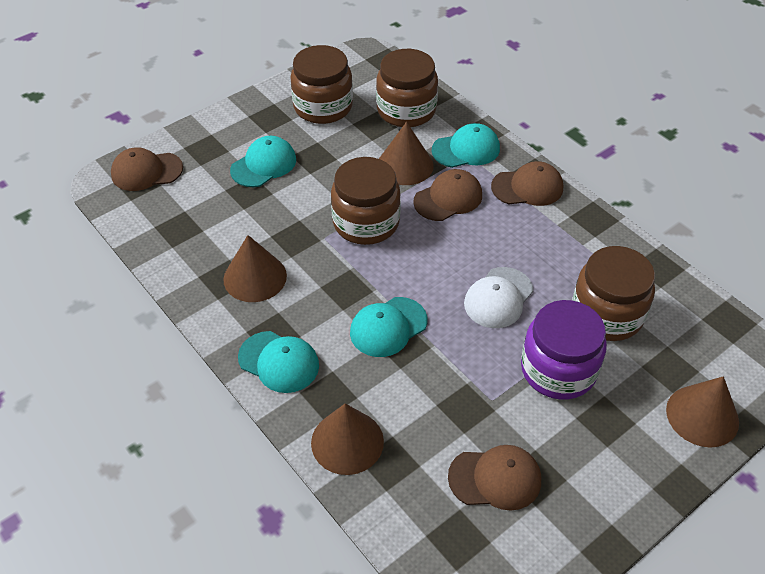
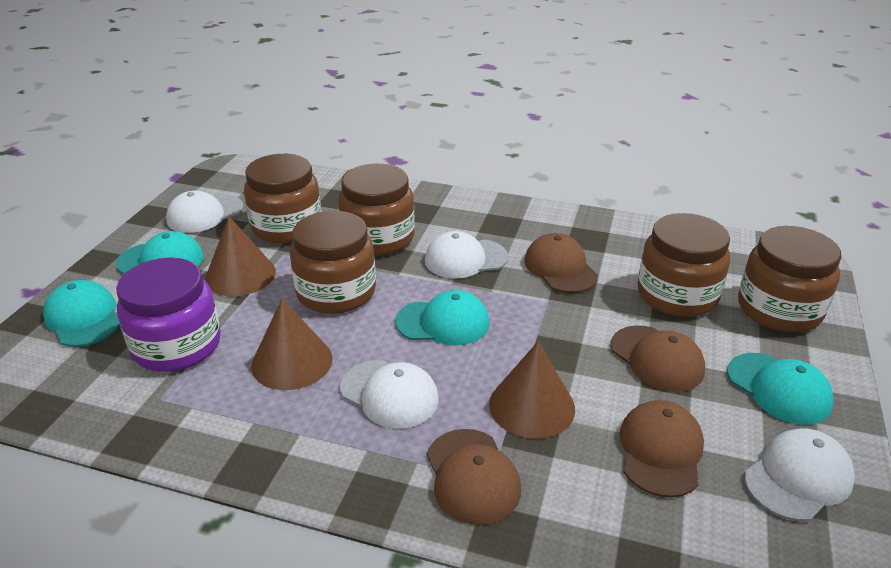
brown cone: [223,235,287,302] [311,403,384,475] [379,122,434,185] [666,376,739,448] = 4 -> [205,216,276,296] [251,299,333,390] [489,341,575,439] = 3
brown jar: [290,45,353,124] [331,157,401,245] [376,49,438,127] [572,246,655,341] = 4 -> [244,154,321,243] [290,211,376,314] [338,164,415,256] [637,213,730,317] [738,226,841,332] = 5
white cap: [464,267,533,328] = 1 -> [166,190,243,233] [340,360,439,429] [425,231,508,279] [744,429,855,521] = 4

